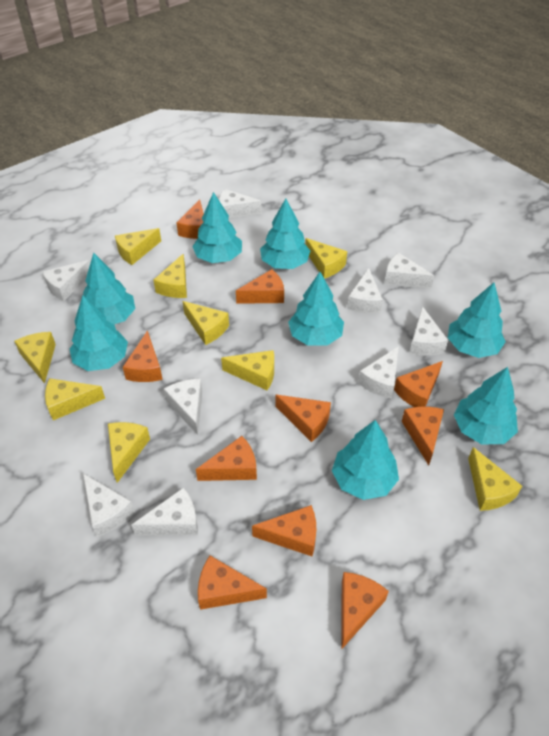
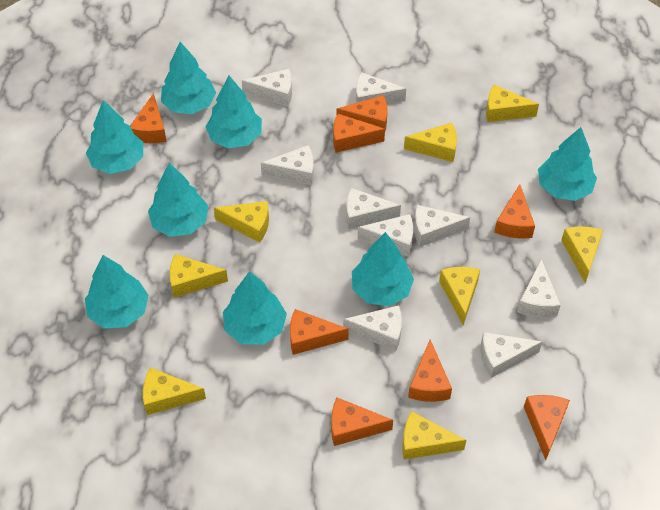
orange cheese: [123,331,163,382] [177,200,204,239] [196,436,257,481] [198,556,267,610] [236,269,284,304] [252,505,316,556] [276,395,331,442] [341,572,389,650] [394,361,443,407] [402,407,444,465] = 10 -> [130,93,167,143] [290,309,349,355] [331,397,393,446] [333,114,385,153] [337,95,388,131] [408,339,452,402] [494,184,535,239] [524,395,570,460] = 8
yellow cheese: [14,332,56,383] [45,378,105,420] [108,422,150,483] [115,228,161,265] [153,254,187,298] [183,301,229,345] [221,350,274,390] [305,238,347,279] [468,447,522,511] = 9 -> [143,367,206,415] [170,254,228,298] [214,201,269,243] [403,411,466,460] [404,123,457,162] [439,267,480,325] [486,85,539,122] [561,226,603,283] = 8

